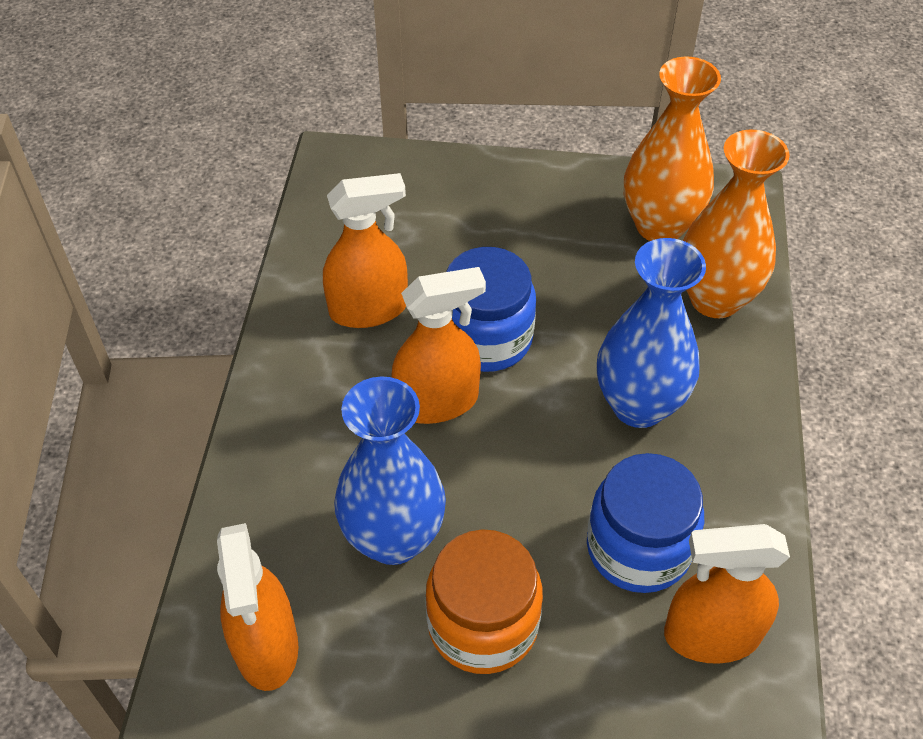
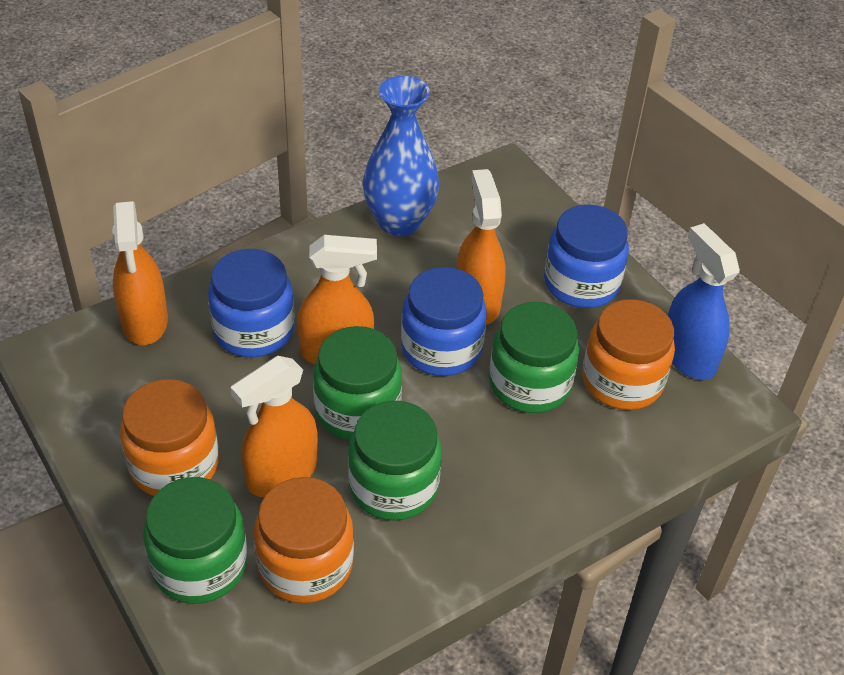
blue jar: [446,247,536,372] [587,453,704,593] = 2 -> [208,249,295,358] [401,267,487,376] [544,204,629,308] = 3
blue spray bottle: none = 0 -> [668,223,740,380] = 1
blue vase: [334,377,446,565] [597,238,706,428] = 2 -> [363,76,439,236] = 1
green jar: none = 0 -> [143,477,247,604] [313,326,402,440] [348,401,442,521] [489,302,579,413] = 4
orange jar: [426,529,543,674] = 1 -> [120,379,219,496] [254,477,354,603] [582,299,675,410] = 3
orange vase: [624,56,721,241] [683,130,790,318] = 2 -> none = 0

